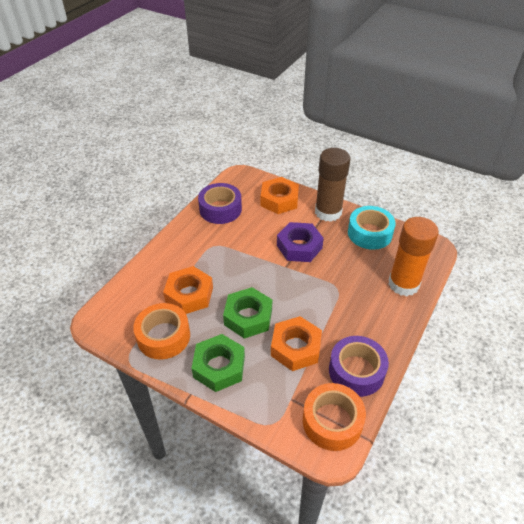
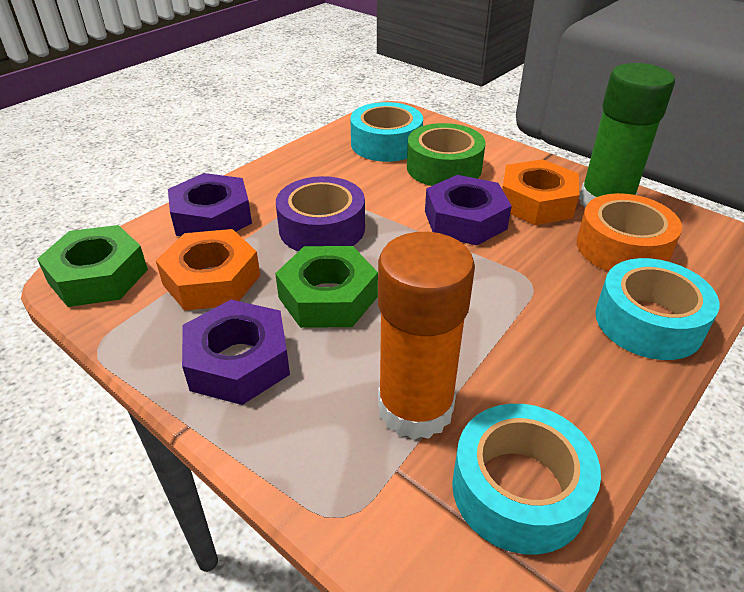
brown glue stick: [315,148,351,222] = 1 -> none = 0
green glue stick: none = 0 -> [579,63,675,208] = 1
green tape: none = 0 -> [407,123,486,186] = 1
orange nut: [163,266,213,314] [261,177,299,214] [271,316,322,371] = 3 -> [156,229,260,311] [502,159,579,225] = 2
orange tape: [133,303,190,360] [303,383,366,451] = 2 -> [577,193,682,272] = 1
purple nut: [277,222,324,262] = 1 -> [168,173,252,236] [182,300,290,405] [425,175,512,245] = 3
purple tape: [198,183,242,224] [329,336,389,397] = 2 -> [276,176,365,251] = 1
turquoise tape: [348,206,396,250] = 1 -> [350,102,423,162] [452,404,601,555] [595,258,719,360] = 3

